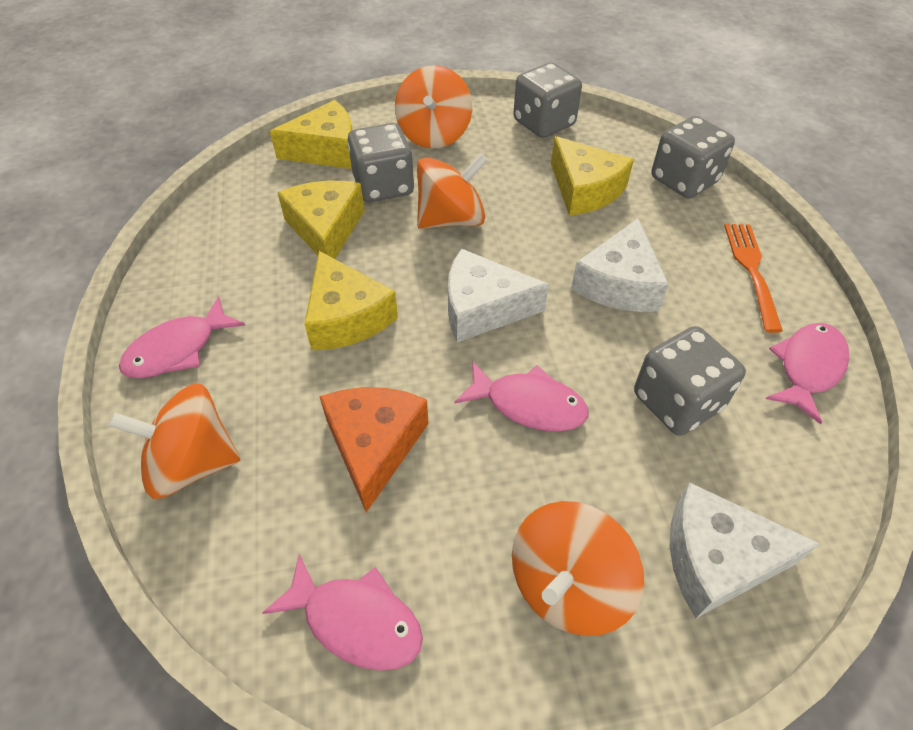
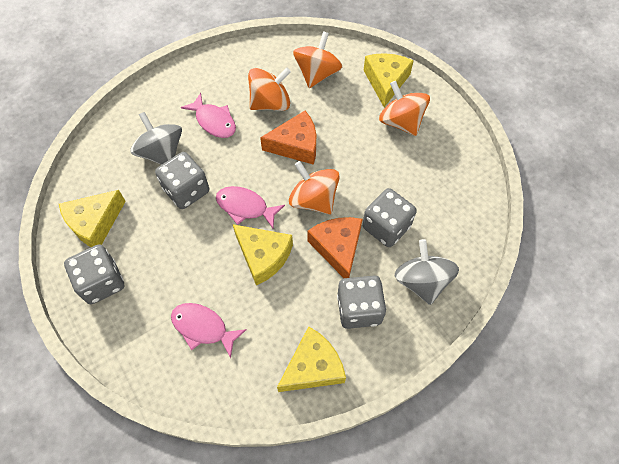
grey spinning top: none = 0 -> [130,112,182,165] [395,239,459,305] = 2
orange cheese: [319,387,429,512] = 1 -> [260,111,316,165] [308,217,363,278] = 2
orange fork: [724,224,783,333] = 1 -> none = 0
pink fish: [119,296,245,378] [262,554,423,671] [454,361,589,431] [766,323,849,425] = 4 -> [171,303,247,358] [181,93,236,138] [216,186,285,228] = 3
white cheese: [448,249,549,342] [571,219,669,312] [670,482,820,618] = 3 -> none = 0

